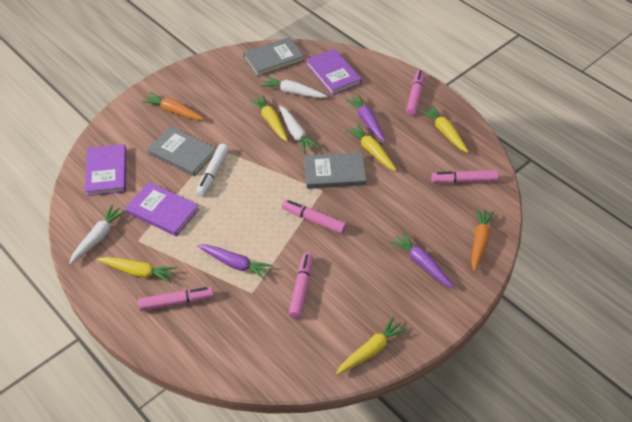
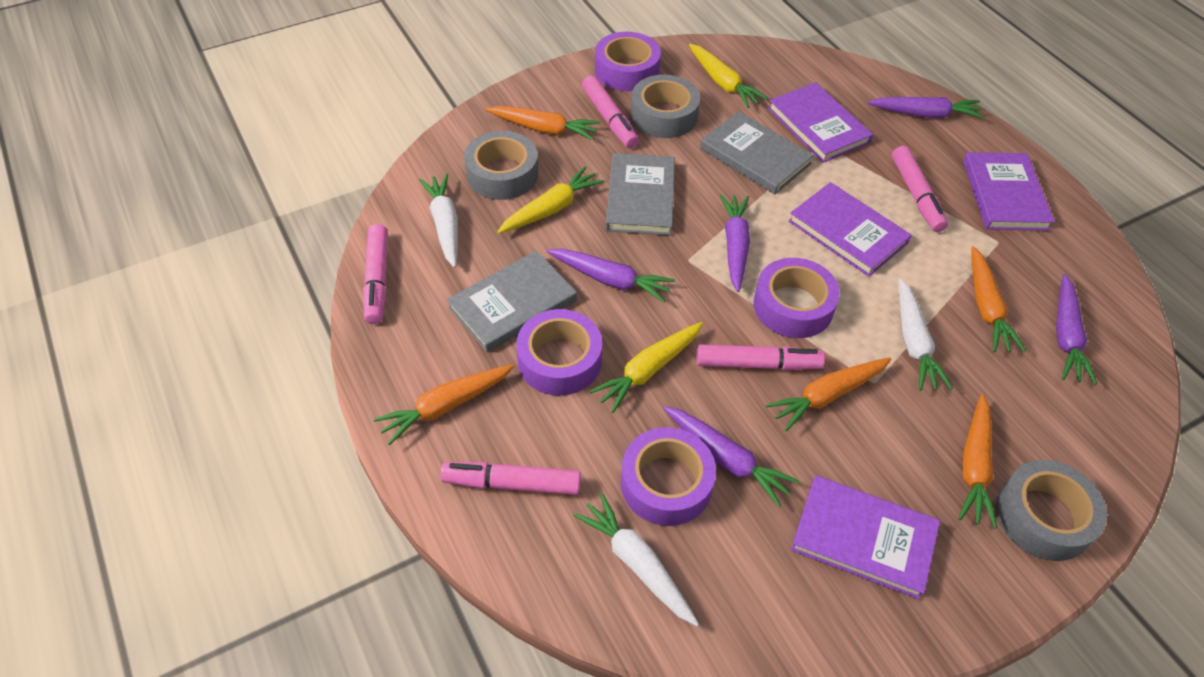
grey tape: none = 0 -> [464,131,538,200] [631,75,700,138] [996,460,1107,561] = 3
orange carrot: [142,92,204,120] [471,208,494,272] = 2 -> [374,364,514,446] [485,106,600,140] [766,358,891,431] [958,394,997,529] [971,246,1026,352] = 5
purple book: [85,144,126,196] [125,182,199,236] [306,49,362,95] = 3 -> [768,82,873,163] [788,182,912,277] [791,475,940,599] [963,152,1055,231] = 4
purple carrot: [197,244,273,280] [345,94,385,142] [390,232,454,288] = 3 -> [546,249,675,303] [663,406,799,507] [720,194,750,292] [867,97,984,119] [1056,274,1097,385] = 5
purple tape: none = 0 -> [516,309,602,396] [595,32,661,91] [621,427,716,526] [753,258,840,338] = 4
white marker: [196,144,229,197] = 1 -> none = 0
yellow carrot: [97,257,177,283] [249,95,288,141] [336,316,408,375] [345,124,396,171] [420,105,468,153] = 5 -> [497,166,604,234] [589,322,703,413] [689,44,768,108] = 3

